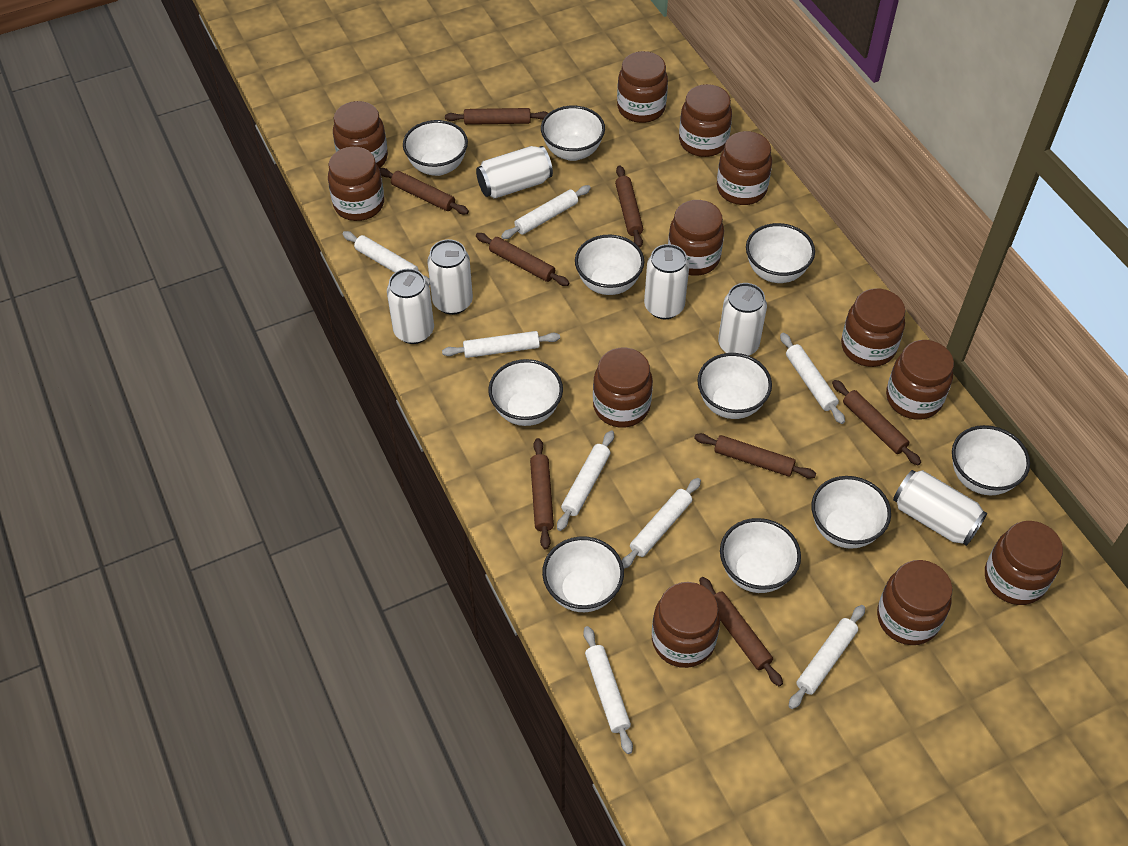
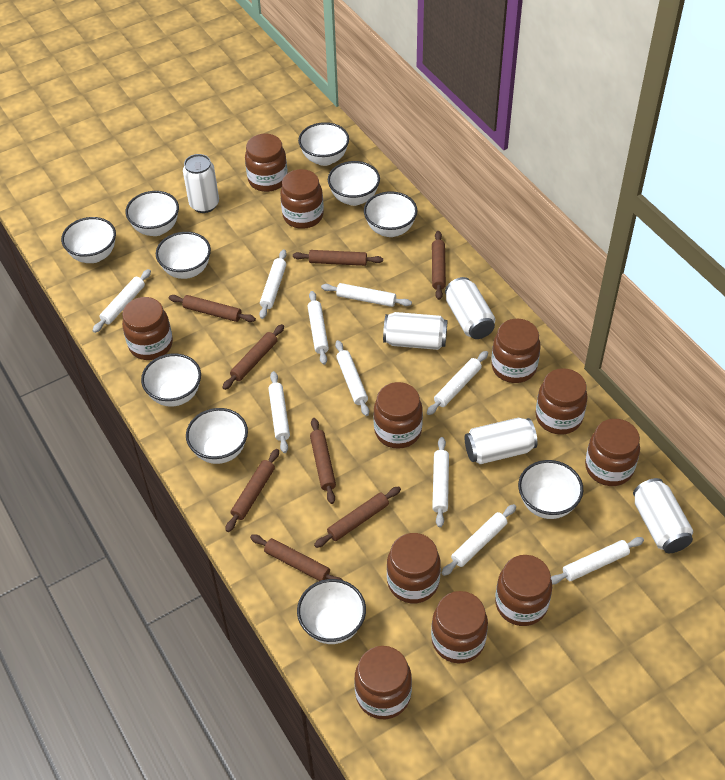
brown jar: [328,147,384,221] [333,101,388,168] [593,348,653,428] [617,51,668,123] [652,582,720,668] [668,200,724,276] [679,84,732,157] [717,131,772,205] [841,289,905,367] [877,560,953,645] [886,340,954,420] [985,521,1063,605] = 12 -> [122,297,173,360] [245,134,288,192] [280,169,324,229] [354,646,412,719] [373,382,423,449] [387,533,441,603] [431,591,488,663] [491,319,541,383] [495,555,552,626] [536,368,588,435] [585,419,640,486] = 11
white can: [387,269,434,344] [427,239,473,315] [476,146,553,199] [644,244,689,319] [718,283,767,356] [893,470,987,546] = 6 -> [183,154,219,213] [383,312,447,350] [445,277,495,339] [465,418,538,464] [633,478,693,553] = 5
white rolling pin: [342,231,430,286] [442,331,560,358] [501,185,591,239] [557,430,614,531] [583,626,633,754] [621,478,701,569] [780,333,845,424] [789,605,865,709] = 8 -> [93,269,151,333] [259,249,287,319] [268,371,290,453] [308,291,329,365] [321,283,412,307] [335,340,369,416] [427,351,488,415] [432,437,449,527] [442,504,516,576] [551,537,644,585] = 10

